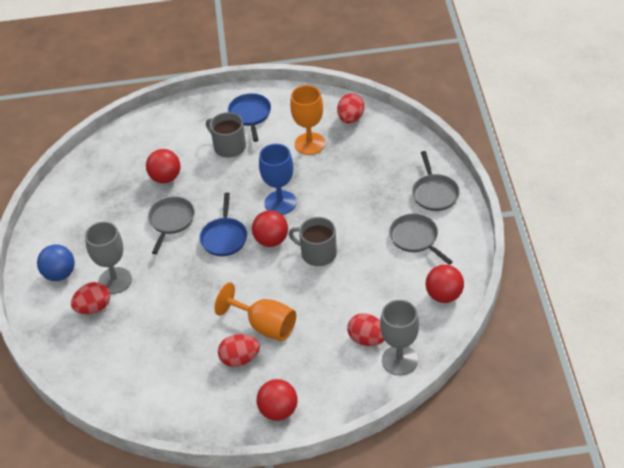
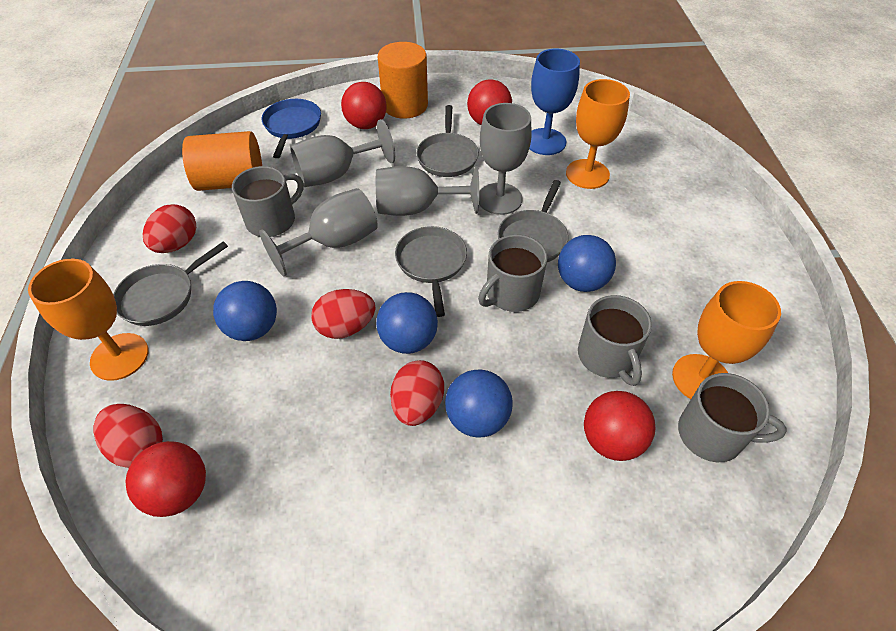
blue ball: [37,244,75,281] = 1 -> [213,281,277,341] [376,292,438,354] [445,370,513,438] [558,235,616,292] = 4
blue pan: [199,192,247,256] [228,93,271,142] = 2 -> [262,99,321,158] = 1
grey goblet: [85,222,132,294] [380,300,419,375] = 2 -> [259,188,378,276] [290,119,395,187] [376,166,479,216] [479,103,532,215] = 4
grey mug: [206,112,246,158] [289,217,337,266] = 2 -> [232,166,303,237] [478,234,547,312] [578,295,652,386] [678,373,787,462] = 4
grey pan: [148,197,195,254] [389,214,453,265] [412,151,460,211] = 3 -> [113,241,228,326] [395,226,467,317] [416,105,479,177] [498,180,568,262] = 4
orange cylinder: none = 0 -> [182,131,262,191] [378,42,428,119] = 2
orange goblet: [214,282,296,341] [290,85,325,155] = 2 -> [28,259,149,381] [566,79,630,189] [672,281,781,399] = 3

